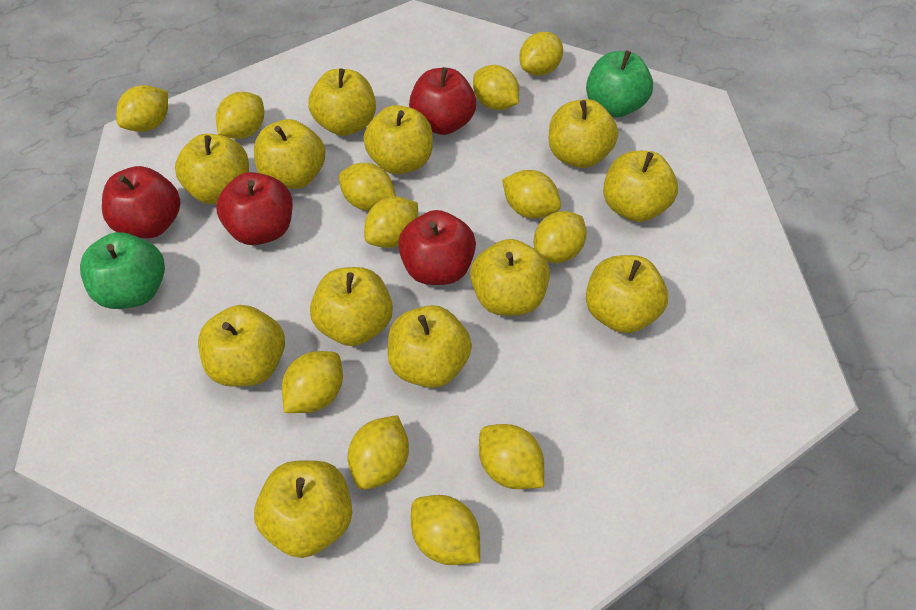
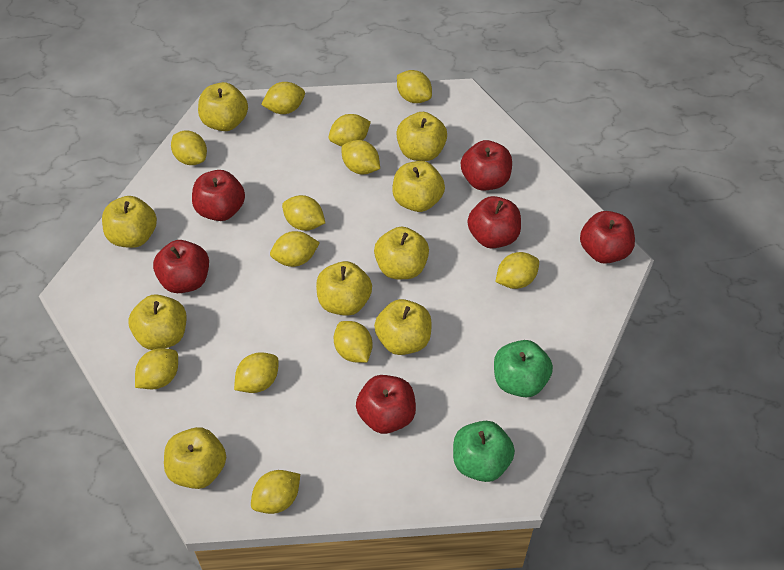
red apple: [102,166,181,238] [216,172,293,245] [398,210,476,285] [409,67,476,135] = 4 -> [153,240,209,293] [192,170,245,221] [356,375,416,434] [461,140,512,191] [468,196,521,248] [580,211,635,264] = 6
yellow apple: [175,134,249,204] [198,305,285,387] [254,119,326,189] [254,460,352,558] [308,68,376,136] [310,267,393,346] [363,105,433,174] [387,305,472,388] [470,239,550,316] [549,99,618,168] [586,255,668,333] [603,151,678,222] = 12 -> [102,196,157,248] [128,294,187,350] [164,427,226,489] [198,82,248,131] [316,261,372,316] [374,227,429,279] [374,299,432,355] [392,161,445,212] [396,112,447,161] = 9

